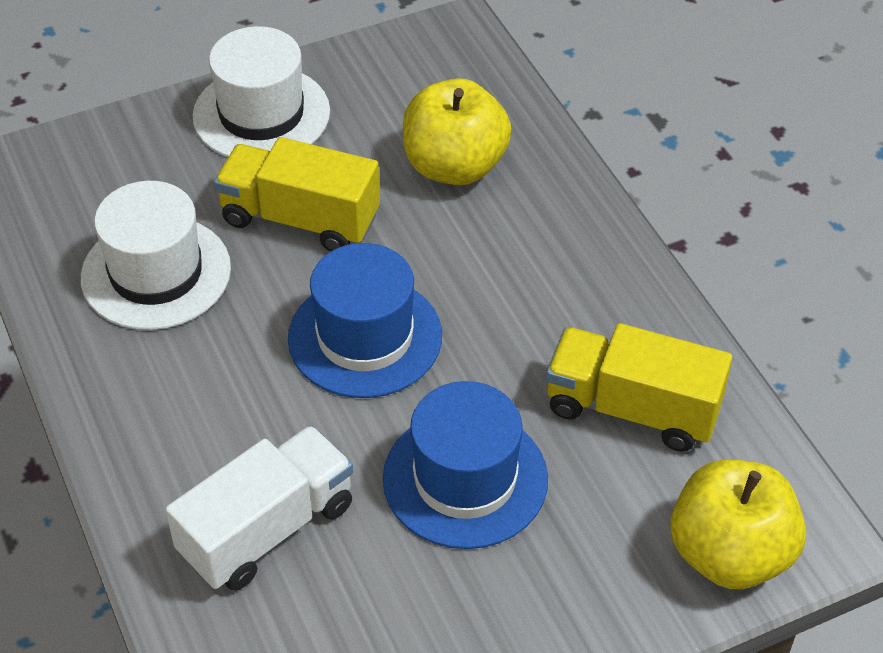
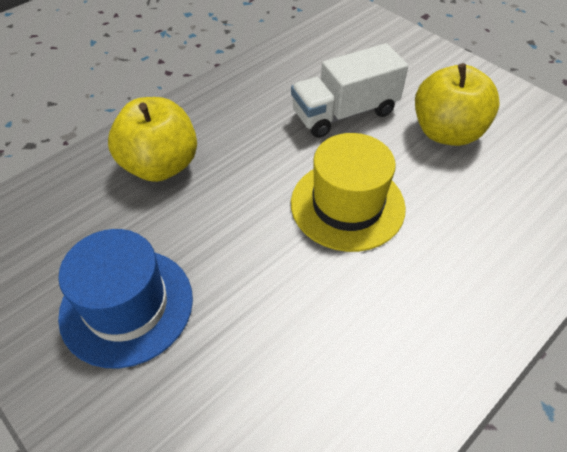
blue hat: [288,243,442,398] [383,381,548,549] = 2 -> [58,229,193,369] = 1
white hat: [81,181,231,330] [192,26,330,157] = 2 -> none = 0
yellow hat: none = 0 -> [291,133,406,252] = 1
yellow truck: [214,137,380,252] [546,323,732,452] = 2 -> none = 0

